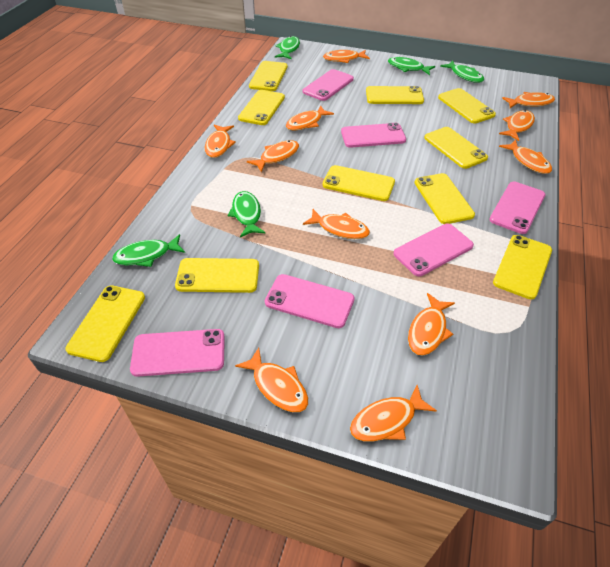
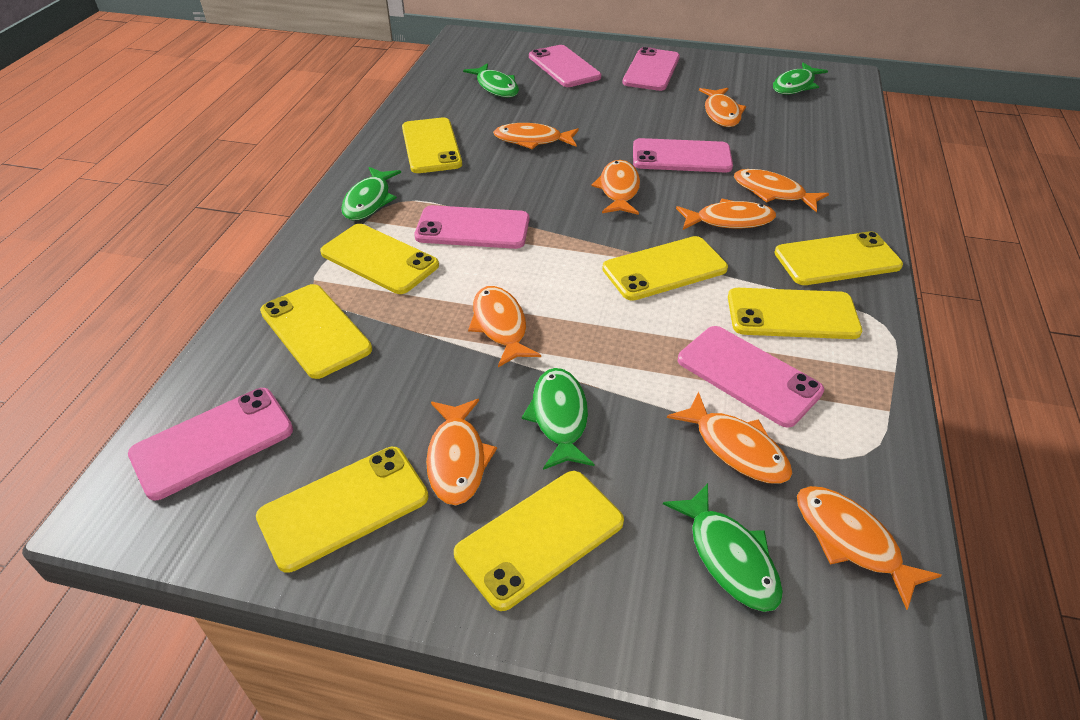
orange fish: [205,125,236,158] [235,347,308,412] [247,140,299,172] [286,105,334,130] [303,209,370,239] [323,50,370,63] [350,385,437,442] [408,293,455,356] [499,110,535,141] [499,140,552,174] [502,92,555,108] = 11 -> [426,399,497,505] [468,286,541,367] [493,123,579,150] [591,160,640,215] [667,392,792,484] [676,199,776,230] [699,88,746,127] [734,169,829,212] [797,486,942,610] = 9
yellow phone: [65,286,145,362] [175,258,259,293] [238,90,285,125] [249,61,288,91] [323,165,395,201] [366,86,424,104] [414,173,475,224] [424,127,488,169] [438,88,496,123] [493,235,552,299] = 10 -> [256,447,429,573] [260,284,372,379] [320,224,439,294] [402,118,462,173] [454,471,624,611] [602,236,728,301] [728,288,862,339] [774,231,903,285] = 8

